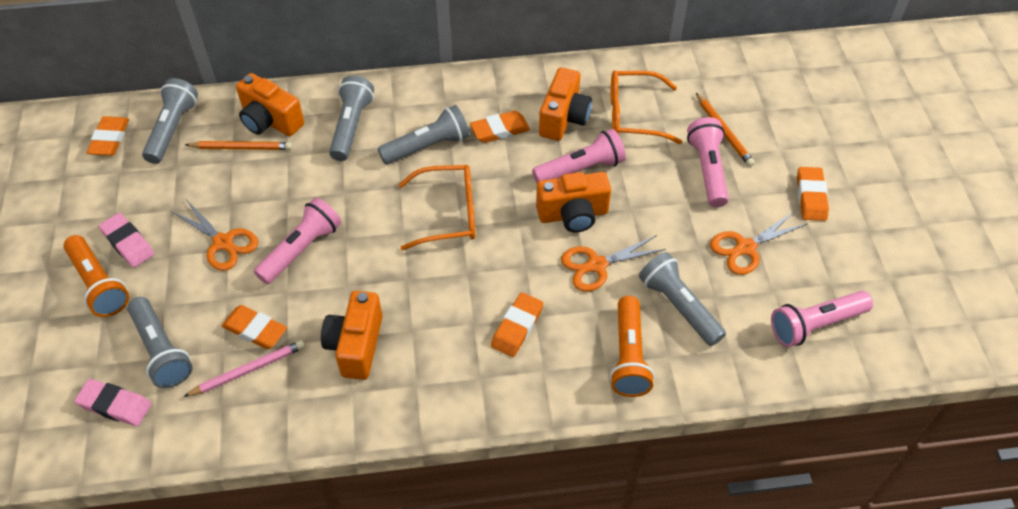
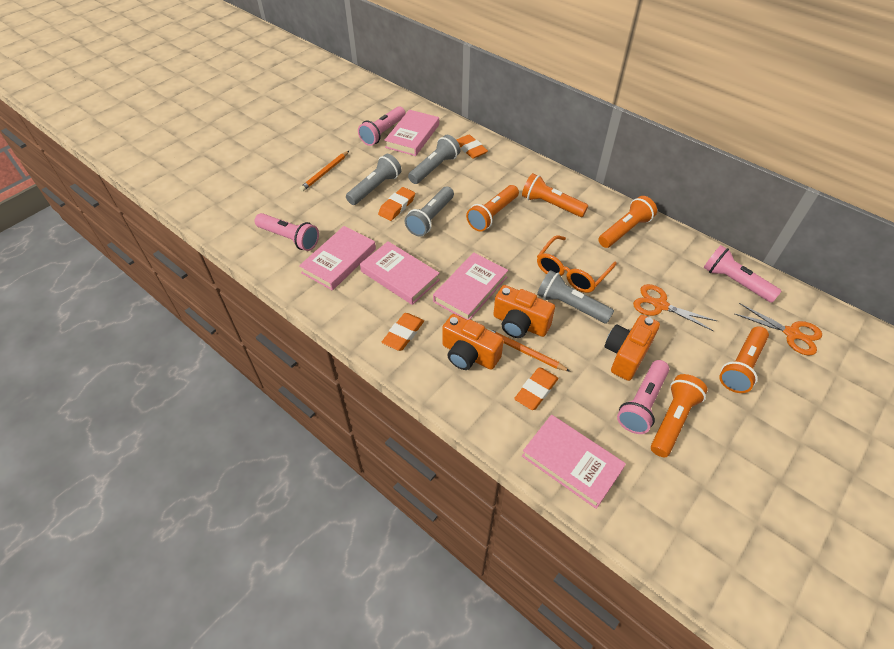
grey flashlight: [127,297,193,388] [142,78,198,164] [329,76,374,161] [378,105,469,164] [639,252,726,346] = 5 -> [346,154,402,205] [405,187,454,236] [408,135,460,184] [537,270,614,324] = 4
orange camera: [236,73,304,136] [321,291,383,380] [536,172,611,233] [539,67,592,141] = 4 -> [442,314,504,370] [493,285,555,338] [605,315,660,381] = 3
orange eraser: [87,116,129,156] [221,305,287,349] [470,111,530,143] [491,292,544,357] [797,167,829,221] = 5 -> [378,187,415,221] [382,313,424,351] [457,135,488,159] [514,368,558,410] = 4
orange flashlight: [63,235,129,317] [610,296,654,397] = 2 -> [466,185,519,232] [522,173,588,217] [599,196,657,248] [651,374,708,457] [719,326,769,393] = 5
orange glasses: [398,165,475,250] [611,71,682,144] = 2 -> [537,235,617,293] = 1
orange scissors: [171,201,258,271] [561,235,666,291] [710,212,807,275] = 3 -> [633,284,717,331] [734,303,822,356] = 2
pink book: none = 0 -> [299,226,376,291] [360,241,439,305] [384,110,439,156] [433,253,508,320] [522,415,626,509] = 5
pink eraser: [74,379,152,426] [99,213,154,268] = 2 -> none = 0
pink pencil: [183,340,305,397] = 1 -> none = 0

